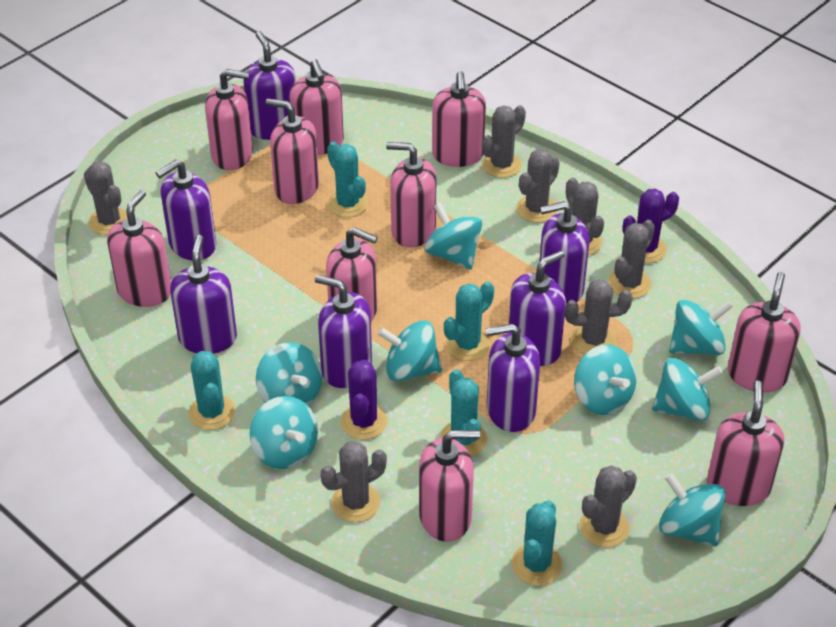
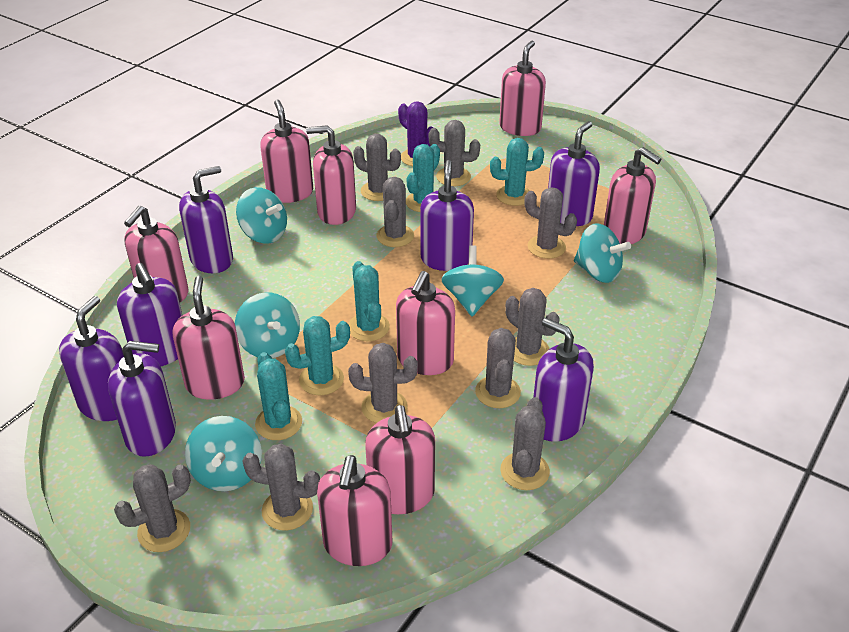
grey cactus: [84,161,127,235] [320,441,387,522] [482,105,526,178] [516,149,560,223] [565,279,632,354] [566,178,604,255] [579,465,637,547] [608,220,655,299] = 8 -> [114,464,191,552] [242,444,320,531] [348,343,418,423] [353,134,401,201] [377,177,414,247] [429,120,480,186] [475,328,521,408] [500,397,550,490] [505,288,560,366] [524,187,577,259] = 10
pink soap dispenser: [107,190,171,307] [205,69,253,170] [266,99,319,204] [289,60,344,155] [326,227,378,321] [386,142,436,248] [419,430,480,542] [432,71,486,167] [707,380,784,506] [728,272,800,392] = 10 -> [124,206,189,302] [173,276,245,400] [260,100,313,203] [306,125,356,225] [317,455,392,566] [365,405,435,514] [396,271,455,375] [499,40,546,136] [604,147,662,244] = 9
purple cactus: [341,360,387,440] [623,189,679,263] = 2 -> [398,101,433,166] = 1
turquoise spinning top: [250,396,318,469] [256,342,322,406] [378,320,442,381] [425,203,482,269] [574,344,636,415] [652,358,723,421] [659,473,726,546] [669,300,733,355] = 8 -> [185,416,262,491] [235,292,300,358] [236,187,287,244] [441,245,504,316] [574,223,631,283] = 5

